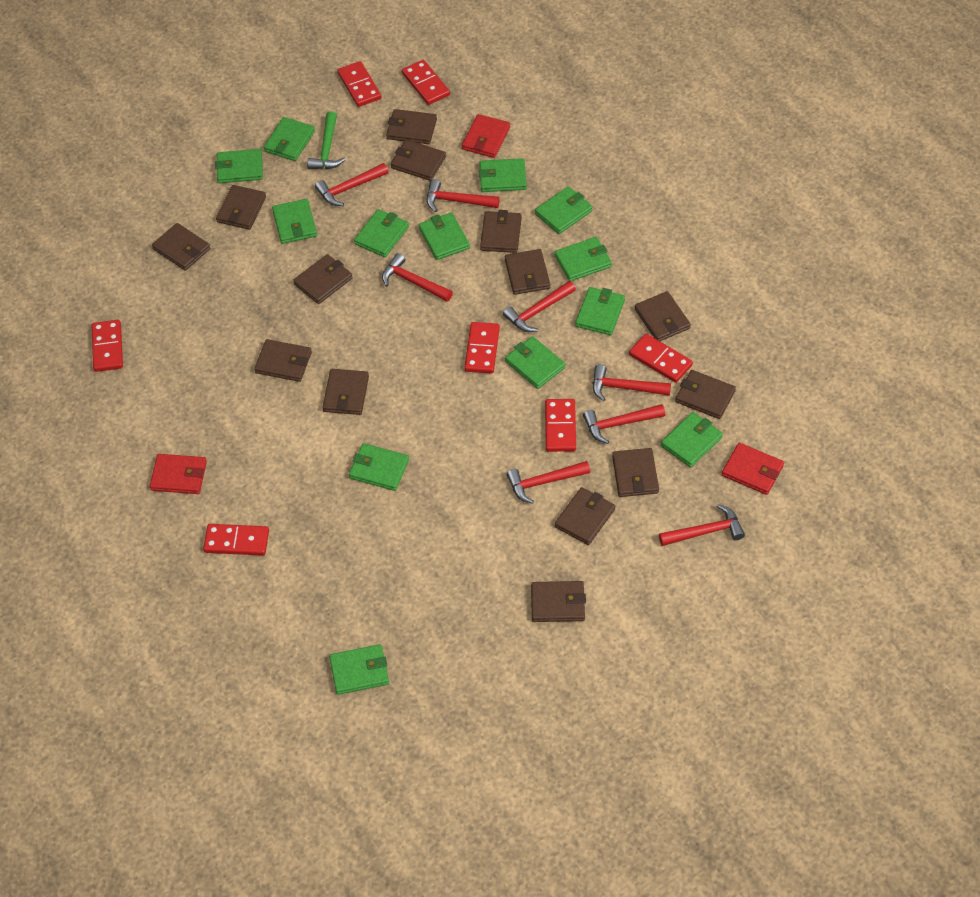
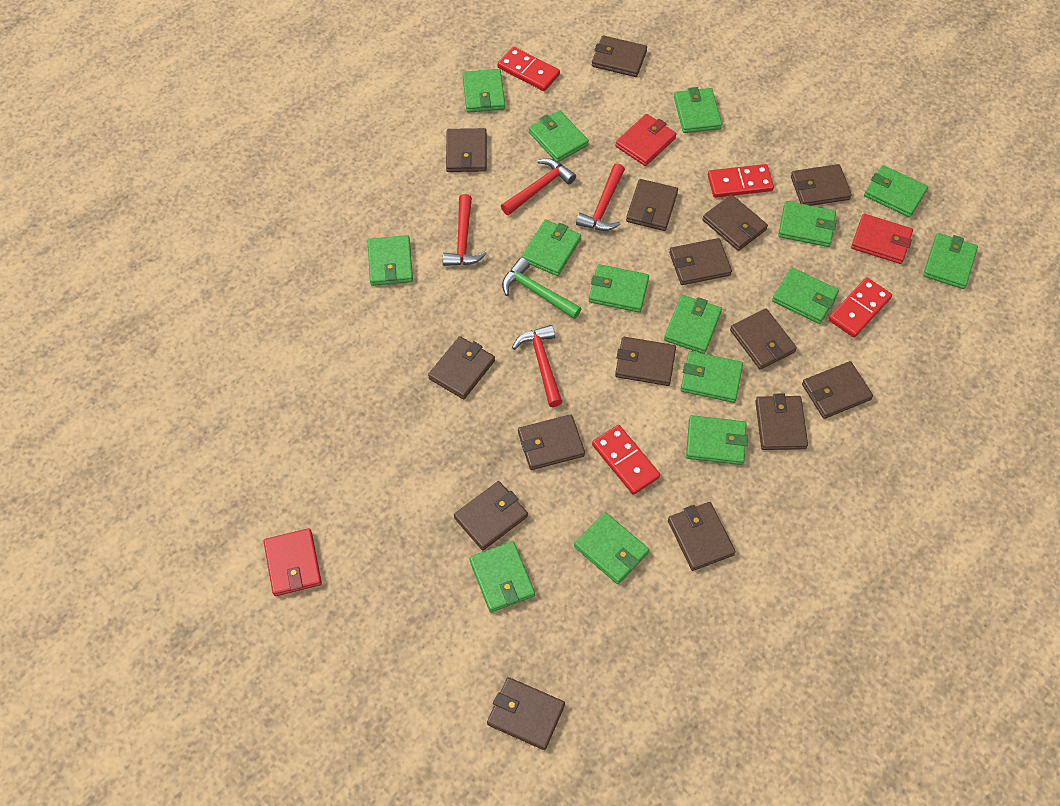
brown wallet: [152,223,210,271] [216,185,266,230] [254,339,312,382] [293,254,353,304] [323,369,369,415] [386,109,437,144] [391,139,446,181] [480,210,522,253] [505,249,550,295] [531,581,586,622] [555,487,615,545] [612,448,659,497] [635,291,691,341] [675,370,736,419] = 14 -> [428,336,495,399] [446,128,487,172] [454,481,528,550] [487,677,565,750] [518,414,585,470] [592,35,647,77] [615,337,676,386] [626,179,678,231] [668,502,736,571] [669,238,732,285] [702,195,768,251] [730,308,797,370] [755,393,808,450] [791,164,852,206] [802,361,873,419] = 15
green wallet: [215,149,263,183] [264,117,315,161] [272,199,317,244] [329,644,389,695] [349,443,409,491] [354,209,409,257] [419,212,470,260] [479,158,527,192] [505,336,565,389] [535,186,593,234] [555,237,612,281] [575,287,625,335] [661,412,723,467] = 13 -> [367,235,413,286] [462,69,505,113] [469,541,535,612] [521,220,581,276] [529,110,589,162] [574,512,649,584] [589,264,649,313] [664,295,722,354] [674,87,722,133] [680,351,743,403] [686,415,748,465] [772,268,839,324] [778,201,836,247] [864,165,928,217] [923,233,978,289] = 15
red domino: [91,320,123,372] [203,524,269,556] [337,61,382,107] [402,60,450,105] [464,322,500,374] [545,399,576,452] [629,334,693,383] = 7 -> [497,47,560,91] [592,425,660,495] [708,164,774,198] [829,277,892,338] = 4
red hammer: [315,163,389,206] [382,253,453,302] [427,179,500,212] [503,281,576,332] [506,461,590,504] [583,404,665,444] [592,364,671,401] [659,504,745,546] = 8 -> [443,194,487,266] [501,158,576,215] [512,325,562,407] [576,163,625,231] = 4

